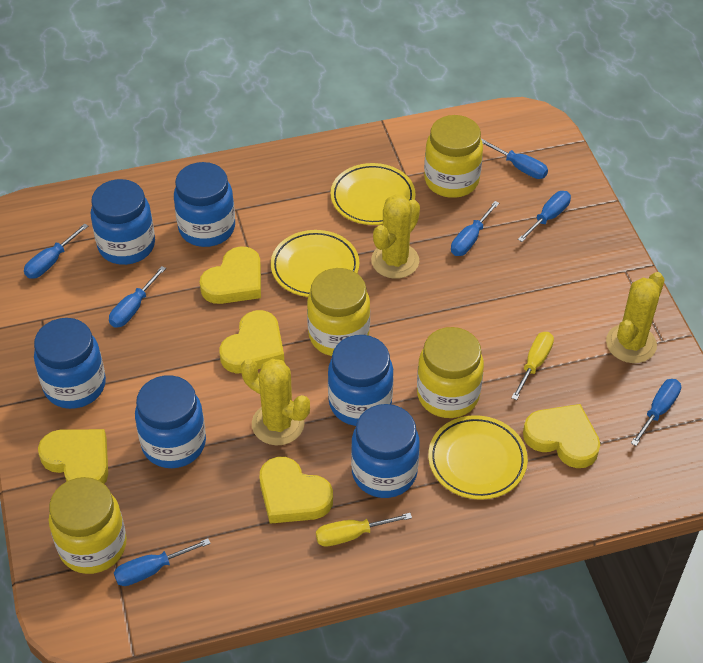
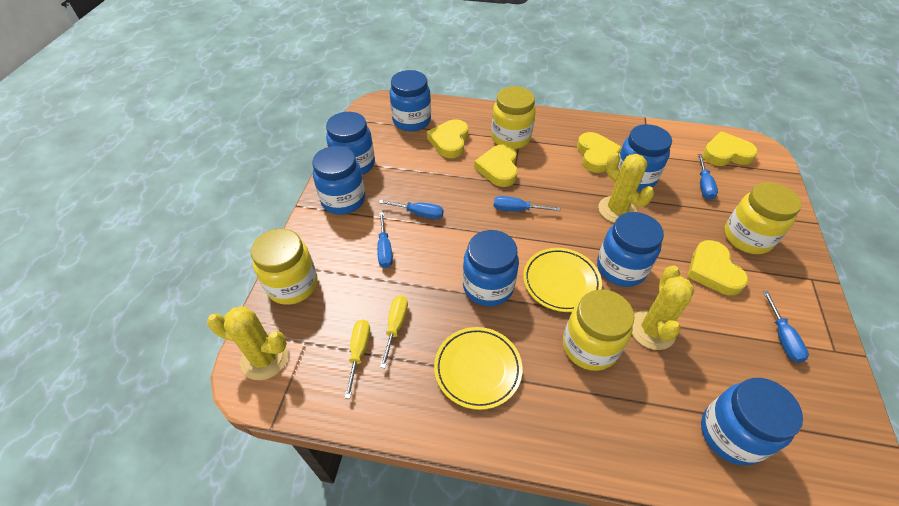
blue jar: [34,318,106,409] [91,179,155,265] [135,375,206,468] [174,162,235,247] [328,335,393,426] [351,404,420,498] = 6 -> [312,146,365,215] [326,112,375,175] [390,70,431,132] [463,230,519,306] [597,212,664,287] [618,124,672,191] [701,378,803,465] = 7
blue screwdriver: [24,223,88,279] [109,266,166,328] [114,538,211,586] [451,201,499,256] [481,138,548,179] [518,191,571,242] [631,379,681,446] = 7 -> [377,212,393,268] [379,200,444,219] [494,196,560,211] [698,154,718,200] [763,291,809,363] = 5
yellow plate: [271,230,359,297] [331,163,416,225] [428,415,528,500] = 3 -> [434,327,523,410] [523,248,602,312] = 2

